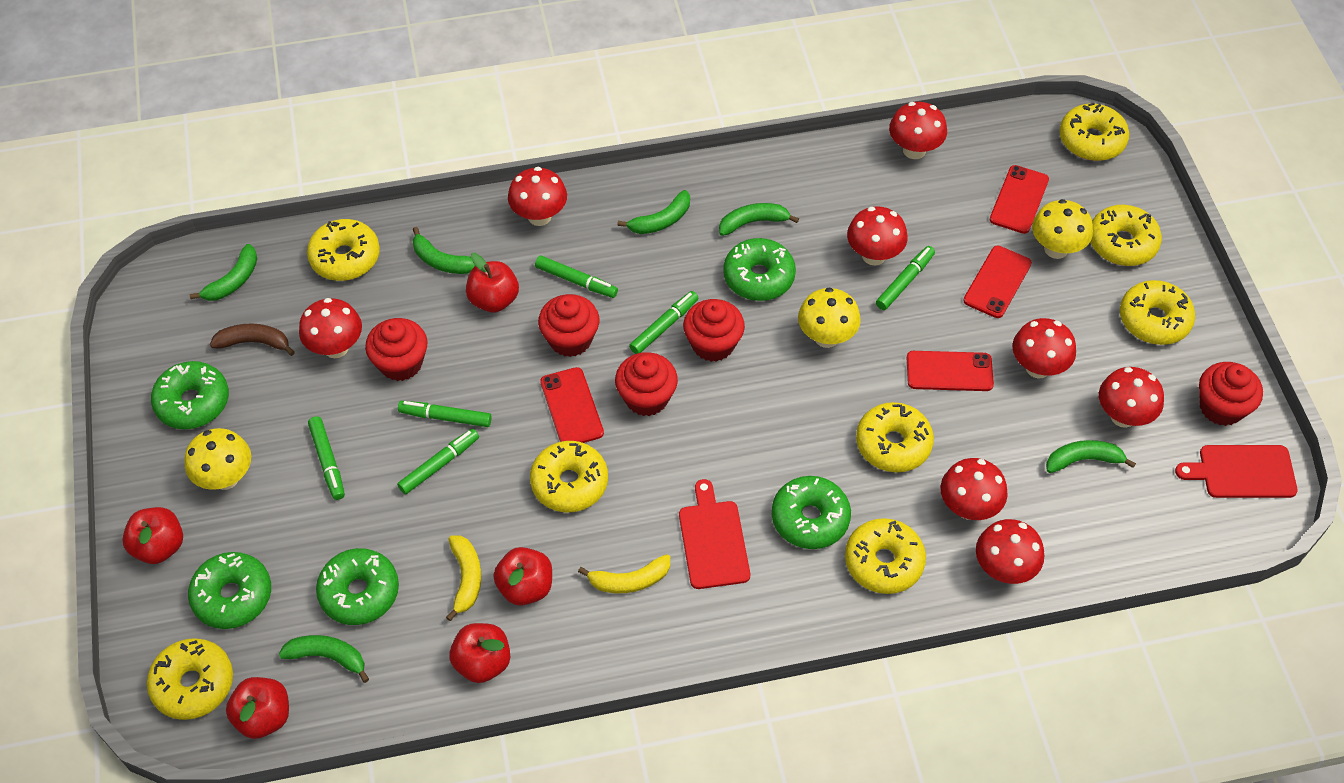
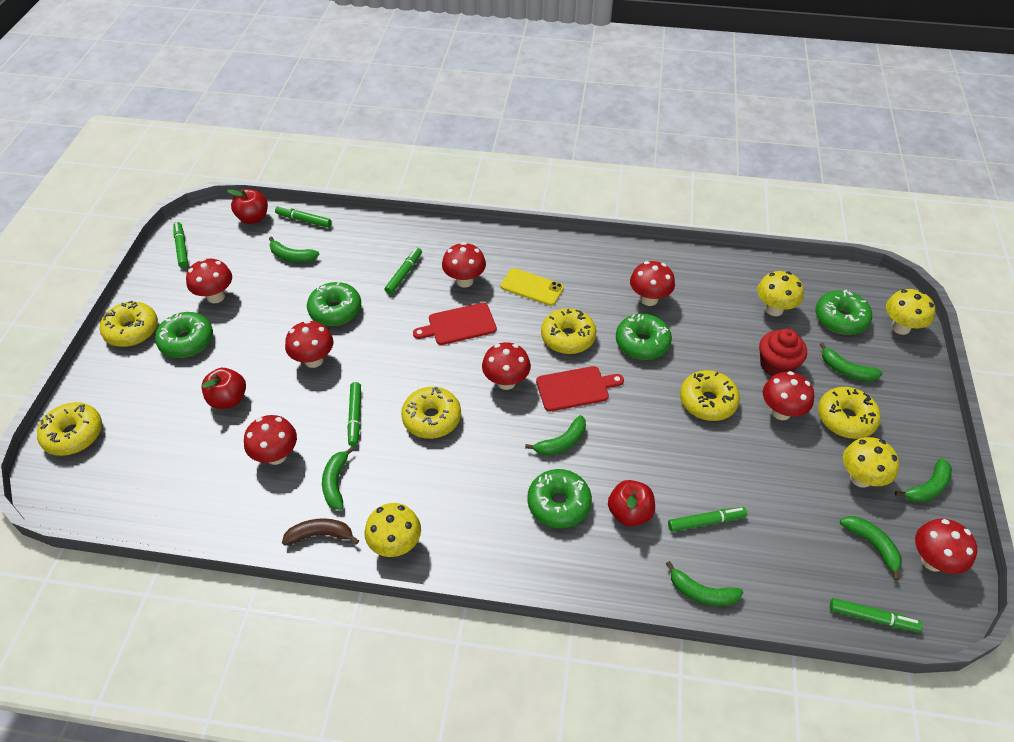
green banana: [190,244,257,301] [279,635,369,683] [413,227,475,274] [617,190,690,234] [719,203,799,236] [1046,440,1136,473] = 6 -> [269,236,320,263] [322,447,355,510] [525,415,586,456] [666,561,743,606] [820,343,883,381] [840,516,902,581] [895,458,952,502] = 7
red apple: [122,507,183,564] [226,677,289,739] [449,623,510,683] [466,253,519,312] [493,547,552,605] = 5 -> [201,368,246,409] [227,189,268,224] [608,480,655,527] = 3
red cupcake: [365,318,428,381] [538,294,599,357] [615,352,678,416] [683,299,745,362] [1199,362,1263,426] = 5 -> [759,329,807,376] = 1
red phone: [540,367,604,443] [907,351,994,391] [963,246,1032,318] [990,165,1049,234] = 4 -> none = 0
yellow banana: [446,535,481,621] [578,554,670,593] = 2 -> none = 0
yellow donut: [147,638,233,720] [307,219,380,281] [530,441,608,512] [845,518,926,594] [856,402,934,473] [1059,102,1129,161] [1090,205,1162,266] [1120,280,1195,345] = 8 -> [37,402,102,456] [100,301,158,347] [401,386,461,439] [541,308,596,354] [680,370,740,421] [818,387,881,439] = 6
yellow mushroom: [184,428,251,490] [798,288,861,348] [1032,199,1093,259] = 3 -> [365,503,421,557] [757,271,804,316] [843,437,899,488] [886,289,935,335] = 4
yellow phone: none = 0 -> [500,268,564,306] = 1

